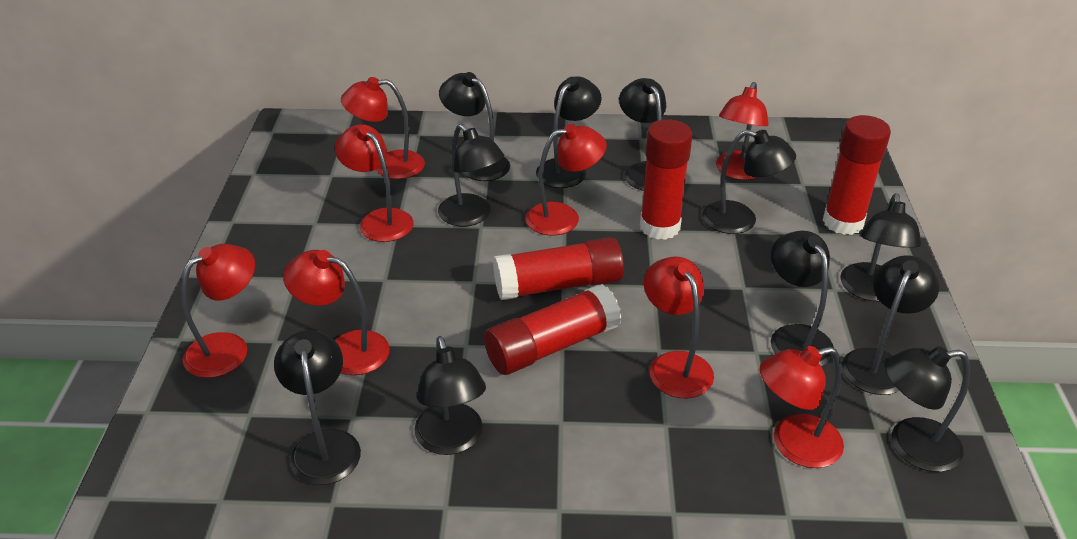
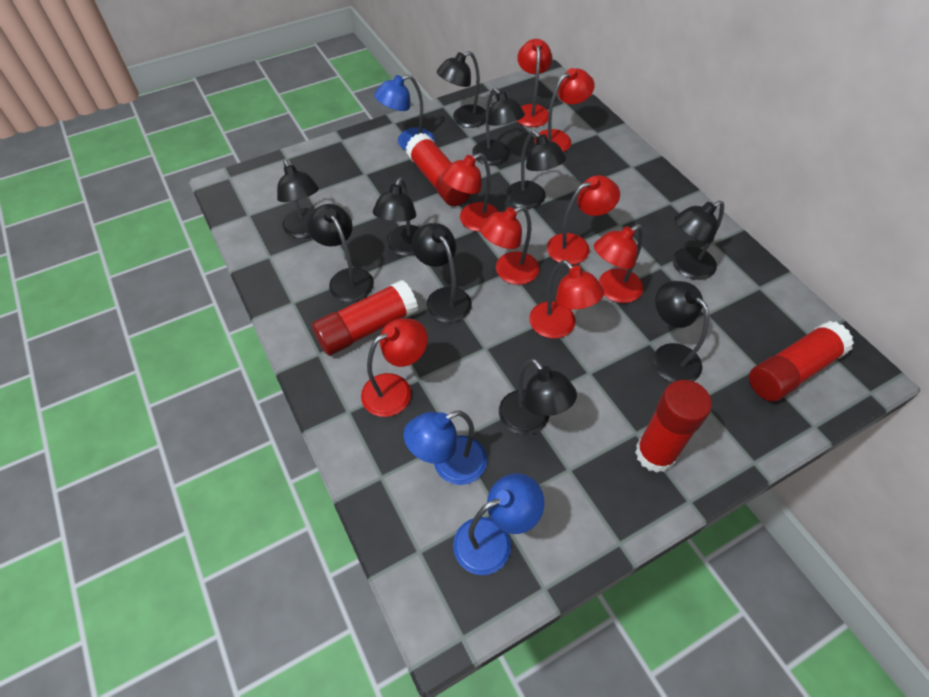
black lamp: [274,330,361,485] [414,336,486,455] [438,124,504,227] [439,72,510,181] [536,77,602,188] [619,78,666,191] [702,130,796,234] [771,231,834,366] [840,193,922,301] [842,255,939,395] [884,346,970,472] = 11 -> [277,160,319,238] [307,204,374,302] [373,177,420,256] [412,223,472,323] [437,51,486,128] [472,88,525,165] [499,358,577,435] [506,131,566,209] [653,281,709,382] [673,200,724,280] = 10
blue lamp: none = 0 -> [374,75,435,150] [403,411,487,485] [453,473,544,575] = 3

